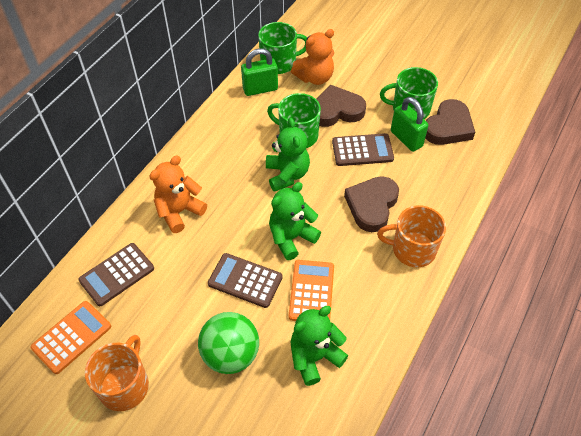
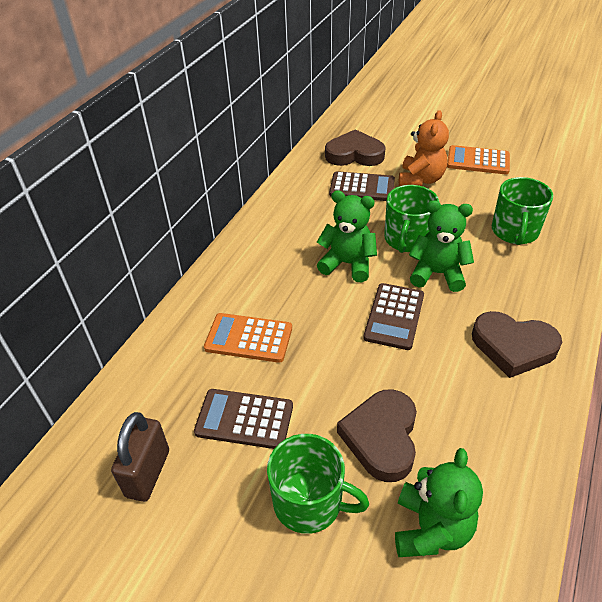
brown padlock: none = 0 -> [111,412,169,502] = 1
green ball: [198,312,259,374] = 1 -> none = 0
green padlock: [241,48,278,96] [391,97,428,152] = 2 -> none = 0
orange mug: [85,335,149,411] [377,205,446,267] = 2 -> none = 0
orange teddy bear: [149,155,207,233] [291,29,334,85] = 2 -> [399,110,449,186] = 1

